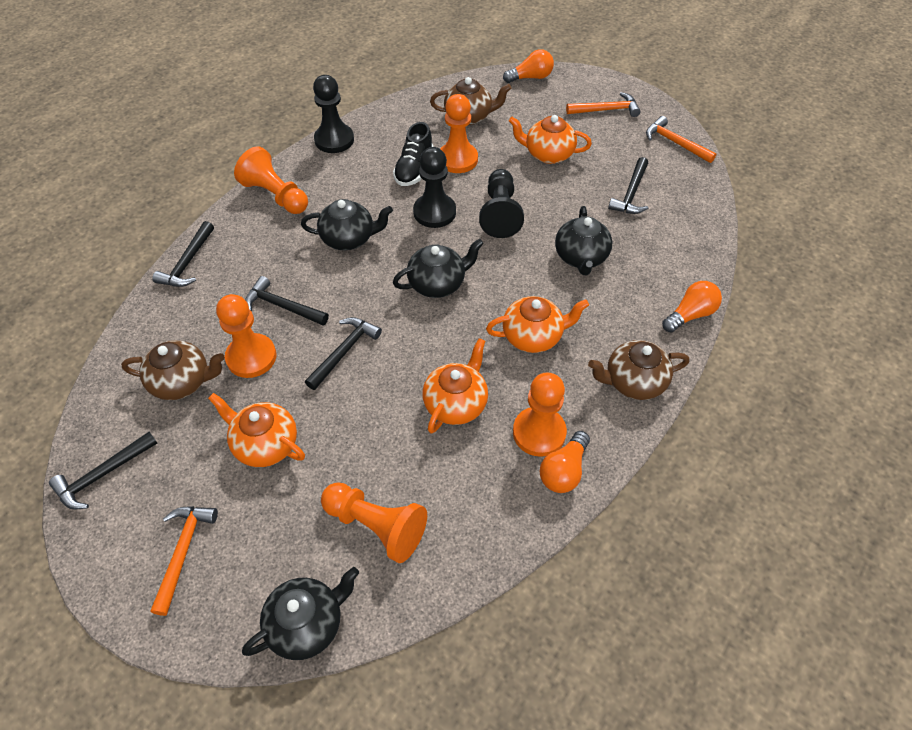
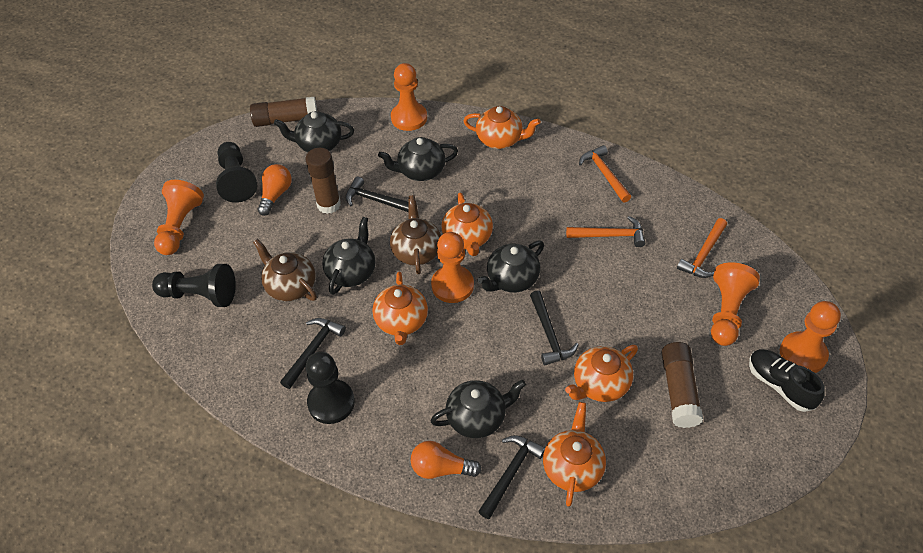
black hammer: [49,432,157,509] [152,221,214,287] [245,276,329,325] [305,317,382,390] [608,157,648,214] = 5 -> [280,318,346,389] [346,177,408,212] [478,435,545,519] [530,290,579,365] = 4
black teapot: [242,567,359,660] [301,199,393,250] [393,239,484,298] [555,206,612,275] = 4 -> [274,111,354,152] [322,217,376,295] [378,137,458,181] [431,380,526,438] [477,240,544,293] = 5
brown glue stick: none = 0 -> [250,97,317,127] [305,148,341,214] [661,342,703,428] = 3
brown teapot: [121,340,225,400] [430,77,511,125] [588,340,689,400] = 3 -> [253,239,317,301] [390,195,441,274] = 2
orange light bulb: [503,49,554,83] [540,431,590,493] [662,281,722,332] = 3 -> [257,164,292,216] [411,441,482,479] = 2
orange teapot: [208,393,305,467] [422,338,488,434] [486,296,589,353] [509,115,592,164] = 4 -> [373,272,428,345] [442,193,493,256] [464,106,541,149] [543,402,606,507] [565,345,638,402] = 5

